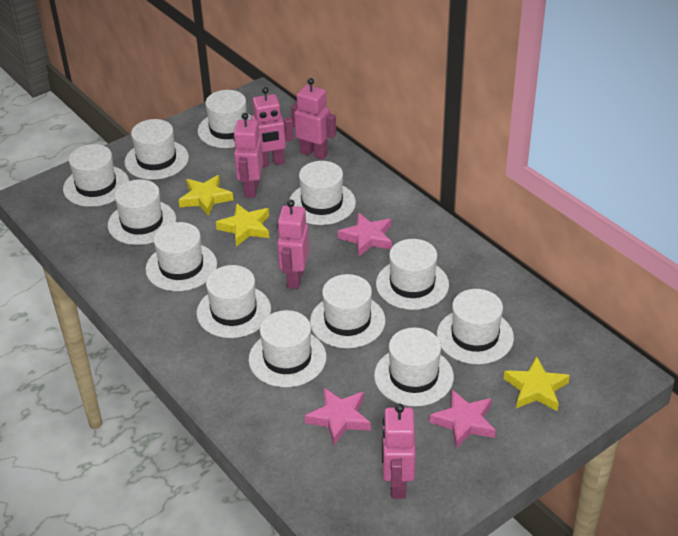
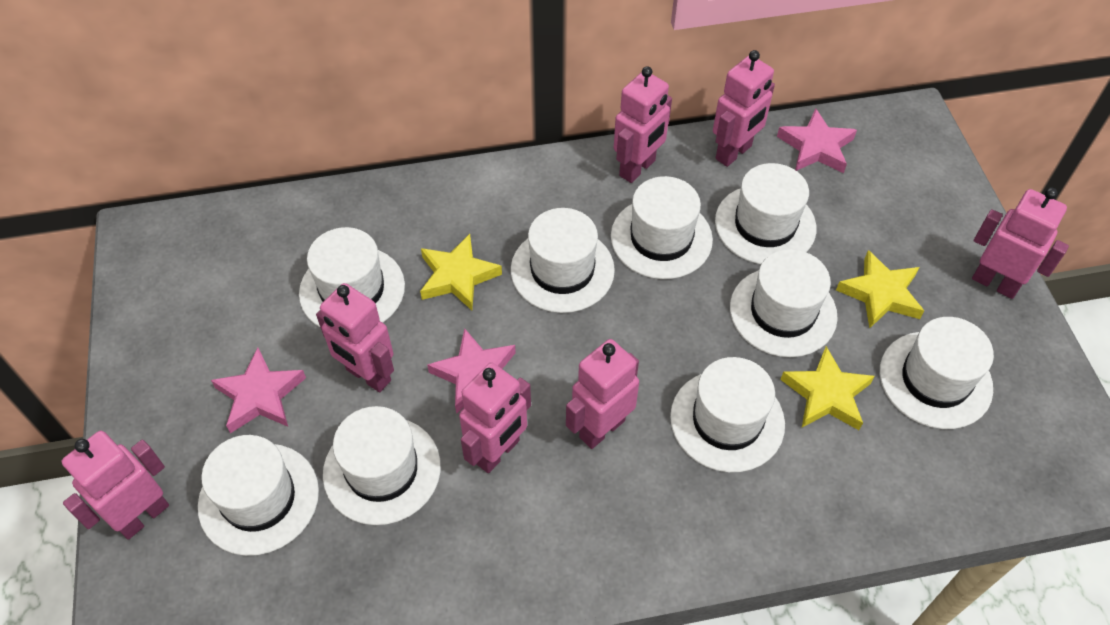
pink robot: [233,113,263,198] [251,87,293,167] [277,200,309,289] [291,78,336,160] [382,404,416,499] = 5 -> [62,431,169,540] [316,283,394,392] [459,362,531,473] [566,339,639,449] [614,66,672,183] [713,50,775,167] [972,188,1069,299] = 7
white hat: [63,144,129,207] [108,179,176,245] [124,119,189,180] [146,222,217,291] [197,265,271,338] [198,90,251,148] [249,310,326,387] [289,161,356,225] [310,274,386,348] [374,327,454,407] [376,239,449,310] [437,289,514,364] = 12 -> [198,435,319,556] [299,227,405,327] [323,406,441,525] [511,208,615,313] [611,176,713,279] [670,357,785,472] [715,163,816,264] [730,249,838,357] [880,317,994,429] = 9

